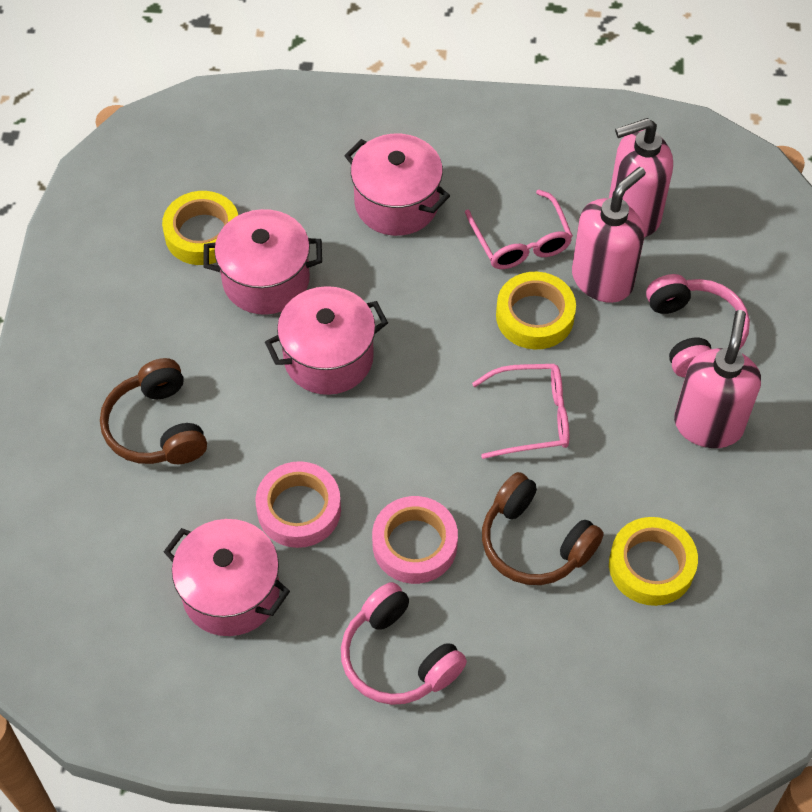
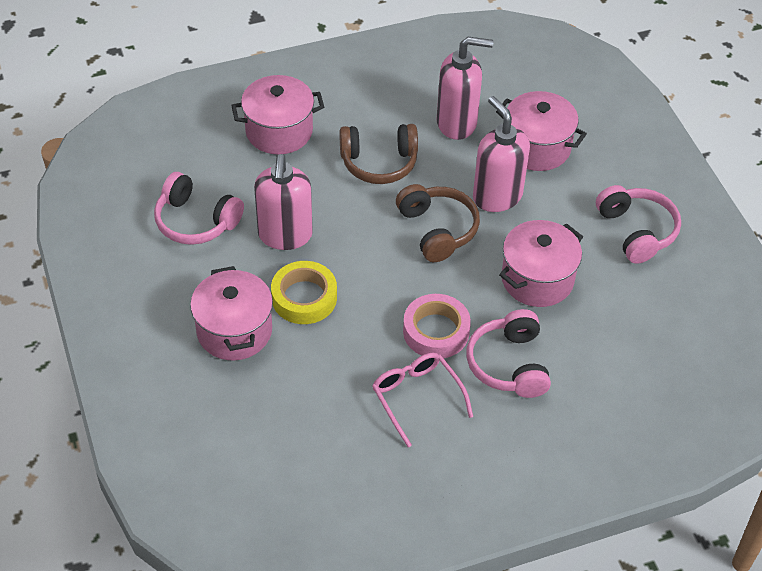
pink glasses: [465,190,573,269] [472,364,569,459] = 2 -> [372,352,473,447] = 1
pink headphones: [341,582,467,705] [646,274,750,377] = 2 -> [154,172,244,245] [467,309,551,398] [596,185,681,264] = 3
pink tape: [256,461,341,548] [372,496,458,584] = 2 -> [403,294,471,358] = 1
yellow tape: [162,191,238,265] [496,272,576,349] [609,517,698,606] = 3 -> [271,261,337,324] = 1

